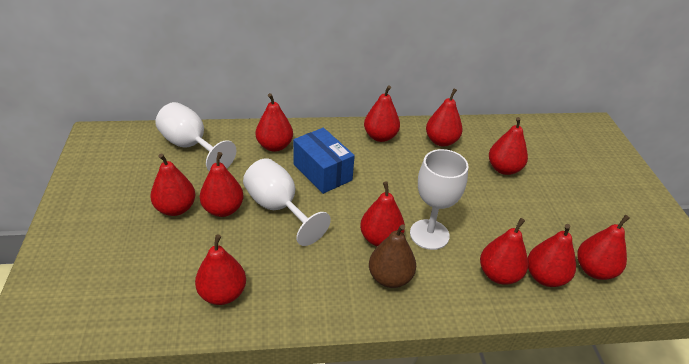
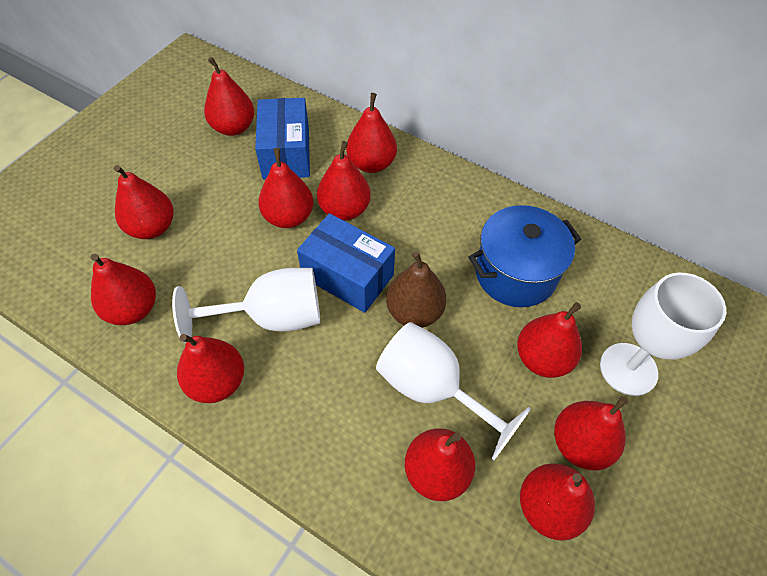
blue box: [293,128,355,194] = 1 -> [255,98,310,179] [297,213,395,313] = 2
blue pot: none = 0 -> [469,205,581,307] = 1

